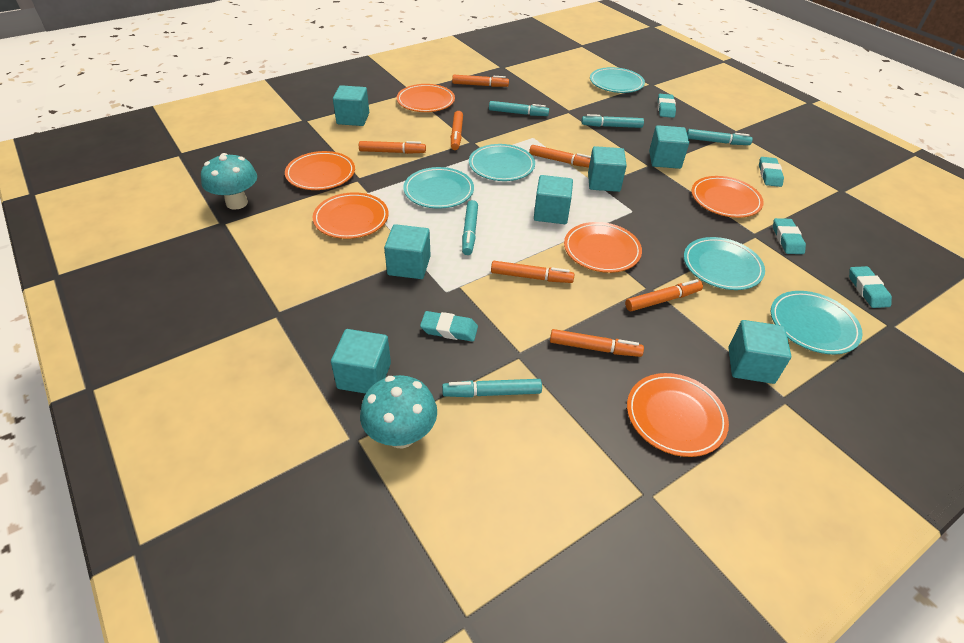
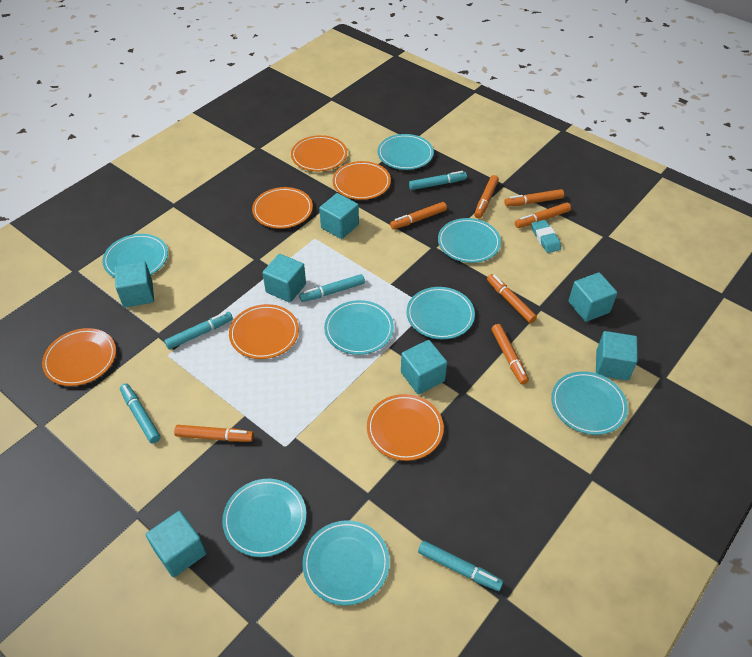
turquoise eraser: [420,311,478,342] [658,94,676,118] [759,157,784,187] [773,218,806,254] [849,266,892,308] = 5 -> [532,220,561,253] = 1
turquoise mushroom: [201,153,257,210] [360,375,437,448] = 2 -> none = 0
turquoise plate: [403,167,474,209] [469,144,535,181] [590,67,645,93] [684,237,765,290] [771,291,863,355] = 5 -> [102,234,168,277] [222,479,306,557] [302,520,390,606] [324,300,394,355] [378,134,434,170] [406,287,475,339] [438,218,501,263] [551,371,628,435] = 8

